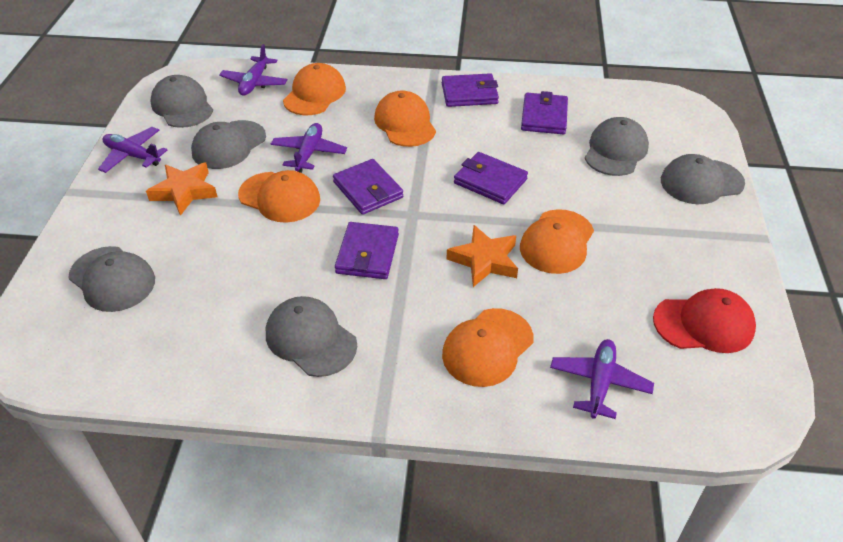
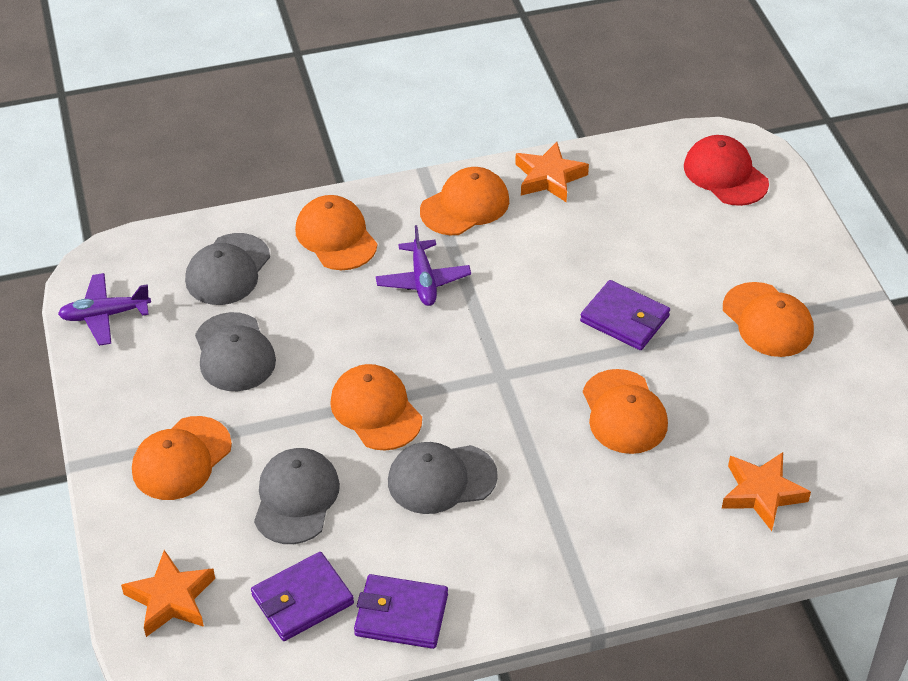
grey cap: [69,246,155,312] [150,75,213,128] [191,120,266,169] [266,296,357,377] [585,117,649,176] [661,154,745,204] = 6 -> [185,233,270,305] [195,312,276,391] [254,448,340,544] [388,442,498,514] = 4
orange cap: [238,170,320,223] [283,63,346,115] [374,90,436,147] [442,308,533,387] [520,209,594,274] = 5 -> [132,416,232,500] [295,195,377,270] [330,364,422,451] [420,167,509,235] [583,369,668,454] [723,282,814,357] = 6
orange star: [146,163,217,216] [447,225,518,287] = 2 -> [121,550,215,637] [515,142,589,202] [722,452,811,531] = 3
purple plane: [98,127,167,173] [219,44,287,95] [271,123,347,173] [550,339,654,419] = 4 -> [58,273,151,346] [376,225,471,306] = 2
purple wallet: [333,159,403,215] [335,222,399,279] [442,73,499,107] [454,152,528,204] [521,91,568,134] = 5 -> [251,552,354,641] [354,574,448,649] [580,280,670,350] = 3

